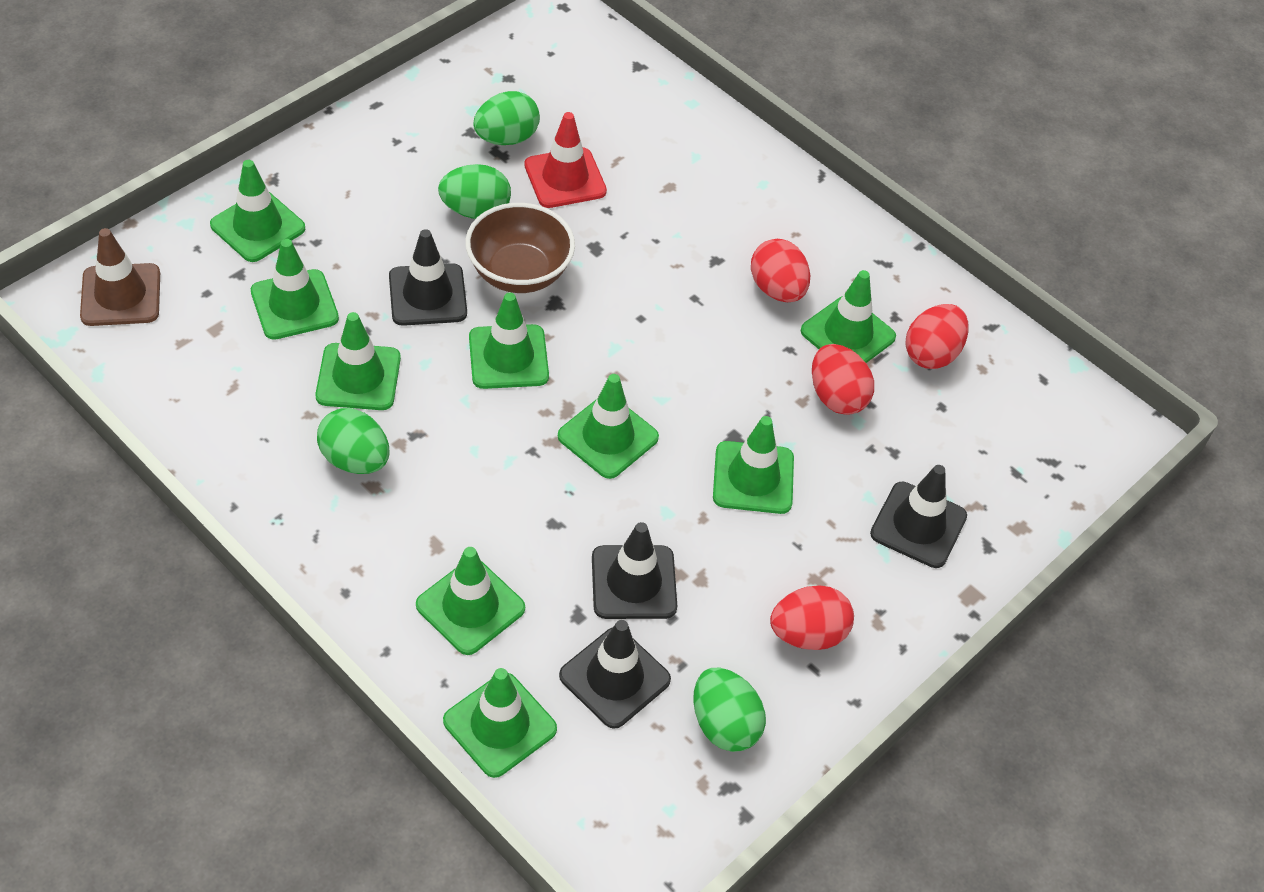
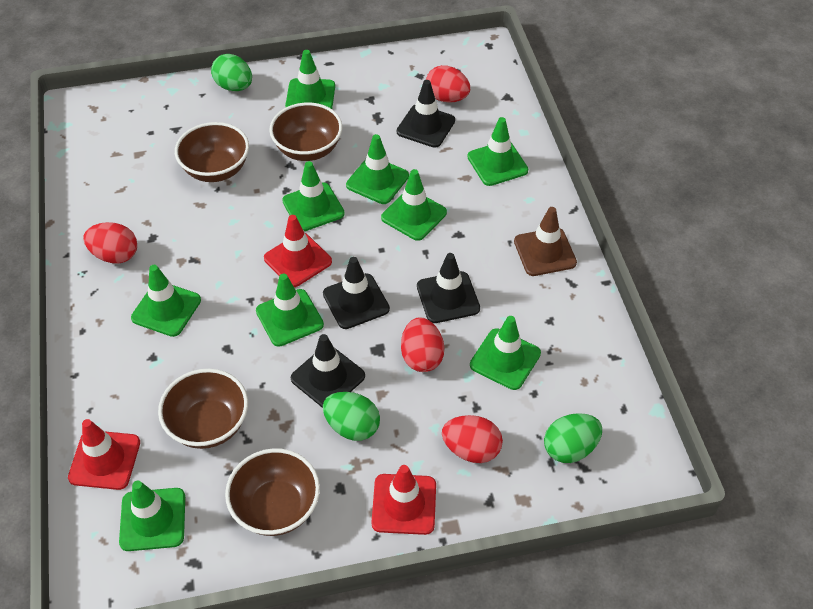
brown bowl: [465,203,575,293] = 1 -> [158,369,248,449] [175,122,249,182] [225,448,320,536] [269,103,343,161] = 4
green egg: [317,408,390,474] [438,164,511,219] [473,91,540,145] [693,668,766,752] = 4 -> [211,54,252,91] [323,392,380,441] [544,413,602,463] = 3
red traffic cone: [524,112,607,208] = 1 -> [68,419,140,490] [264,215,332,287] [372,465,436,535] = 3

